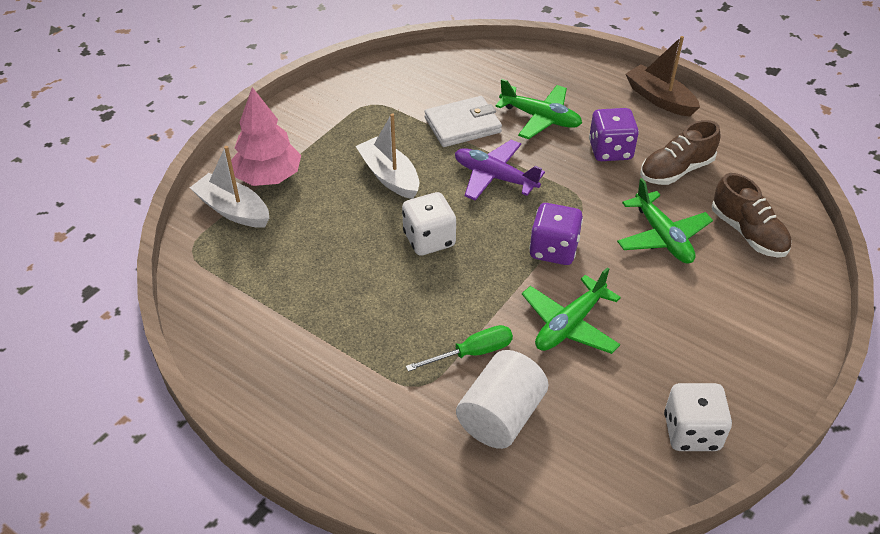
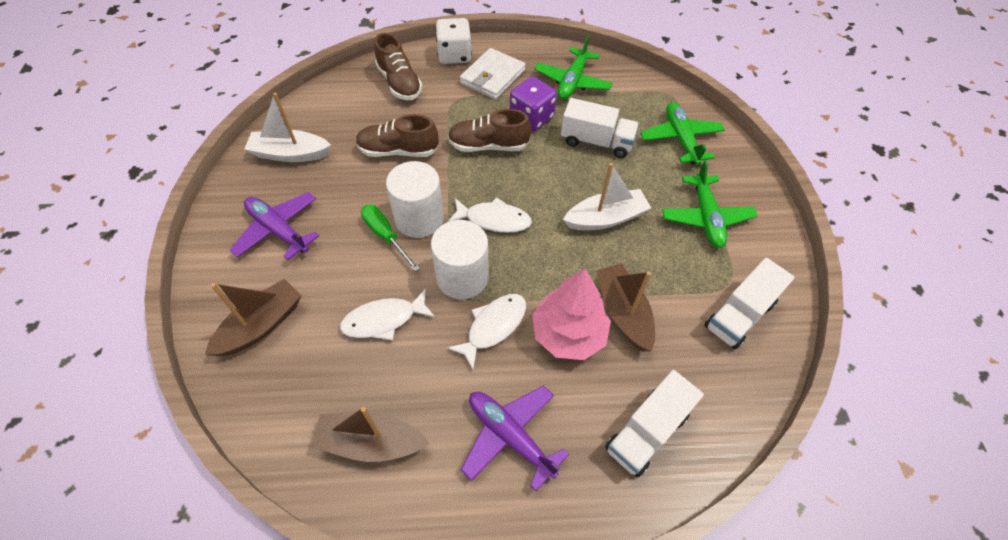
brown boat: [626,36,700,117] = 1 -> [205,279,302,356] [311,407,429,462] [596,263,655,352] = 3
brown shoe: [640,120,720,185] [712,173,792,258] = 2 -> [356,114,439,157] [374,33,422,100] [448,109,531,152] = 3
purple dice: [529,203,583,265] [589,108,639,161] = 2 -> [510,77,557,131] = 1
purple plane: [455,140,545,201] = 1 -> [230,192,319,260] [461,385,569,491] = 2
white cylinder: [456,350,548,449] = 1 -> [386,161,444,238] [431,220,489,299] = 2
white dice: [402,192,456,256] [664,383,732,451] = 2 -> [435,18,472,64] = 1
white fish: none = 0 -> [340,289,435,340] [447,294,526,370] [448,197,532,233] = 3
white truck: none = 0 -> [561,98,639,158] [605,370,704,477] [704,258,795,349] = 3

